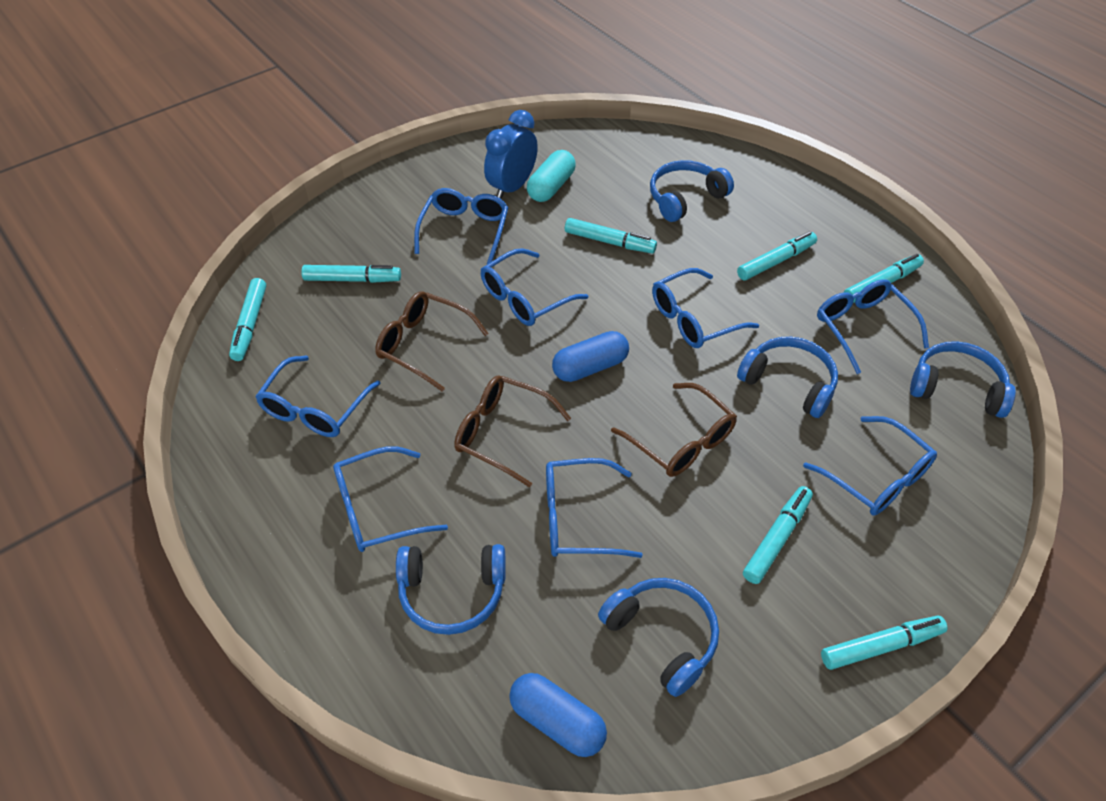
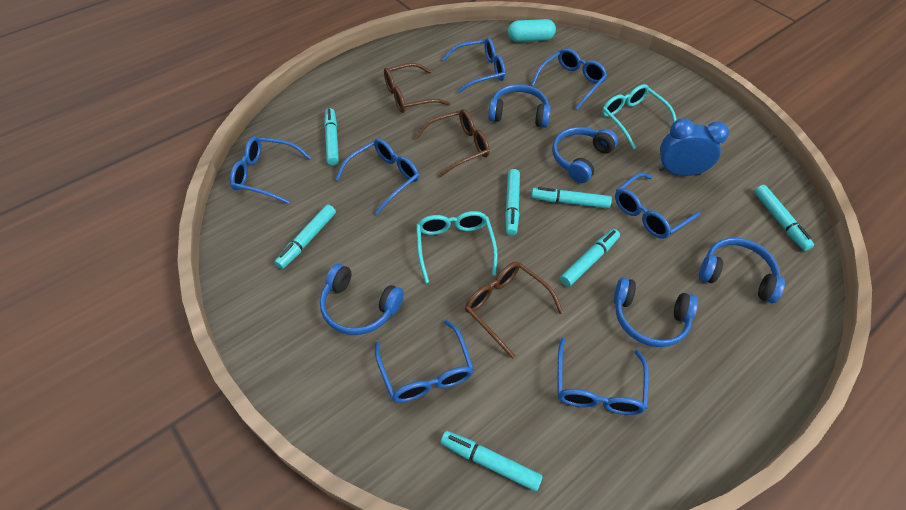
blue capsule: [509,673,607,757] [552,331,629,382] = 2 -> none = 0
blue glasses: [255,356,381,437] [333,446,448,552] [414,188,509,264] [481,248,588,326] [546,458,643,558] [652,268,759,348] [803,416,937,516] [817,279,929,374] = 8 -> [230,136,311,204] [336,138,419,215] [375,320,474,403] [443,38,506,93] [531,48,607,110] [557,338,649,415] [615,173,700,239] = 7
turquoise glasses: none = 0 -> [416,211,498,283] [602,84,676,149] = 2

